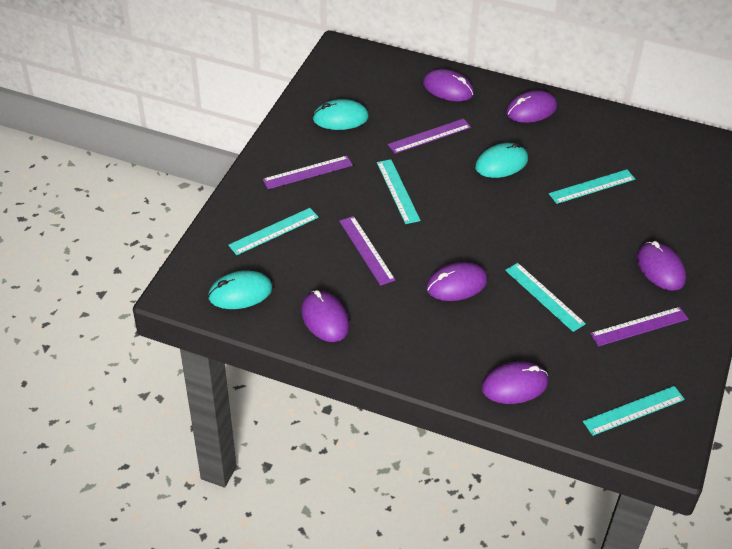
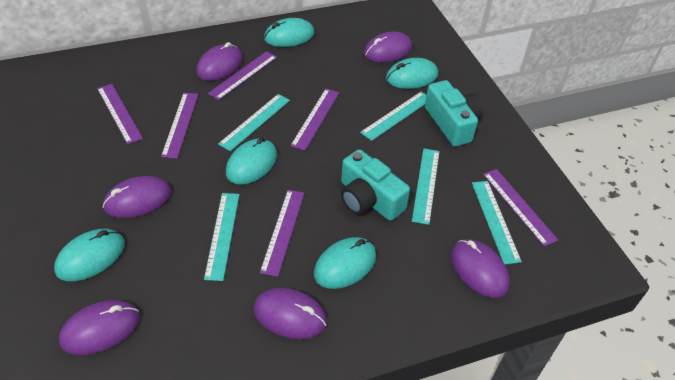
purple ruler: [263,156,353,189] [339,216,395,286] [388,118,471,154] [590,307,688,346] = 4 -> [97,84,143,144] [161,93,199,159] [208,51,277,100] [260,190,305,277] [290,89,339,151] [483,169,558,247] = 6
turquoise camera: none = 0 -> [341,149,410,221] [425,80,482,147] = 2
turquoise mouse: [208,270,273,309] [313,99,369,130] [475,143,528,178] = 3 -> [54,229,125,281] [226,137,277,184] [264,18,315,47] [314,237,376,289] [386,58,438,89] = 5

